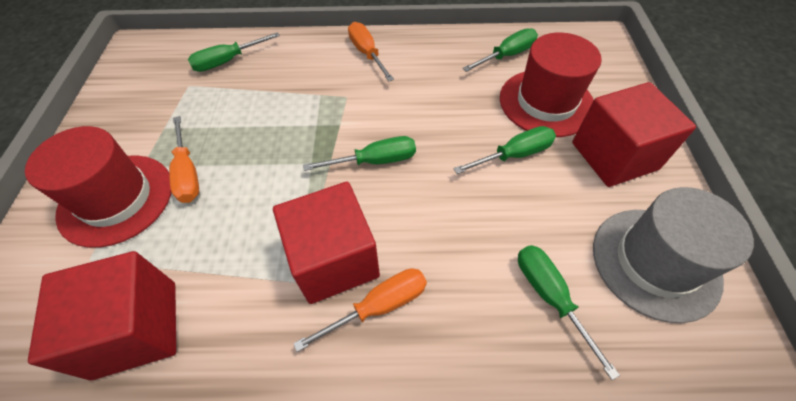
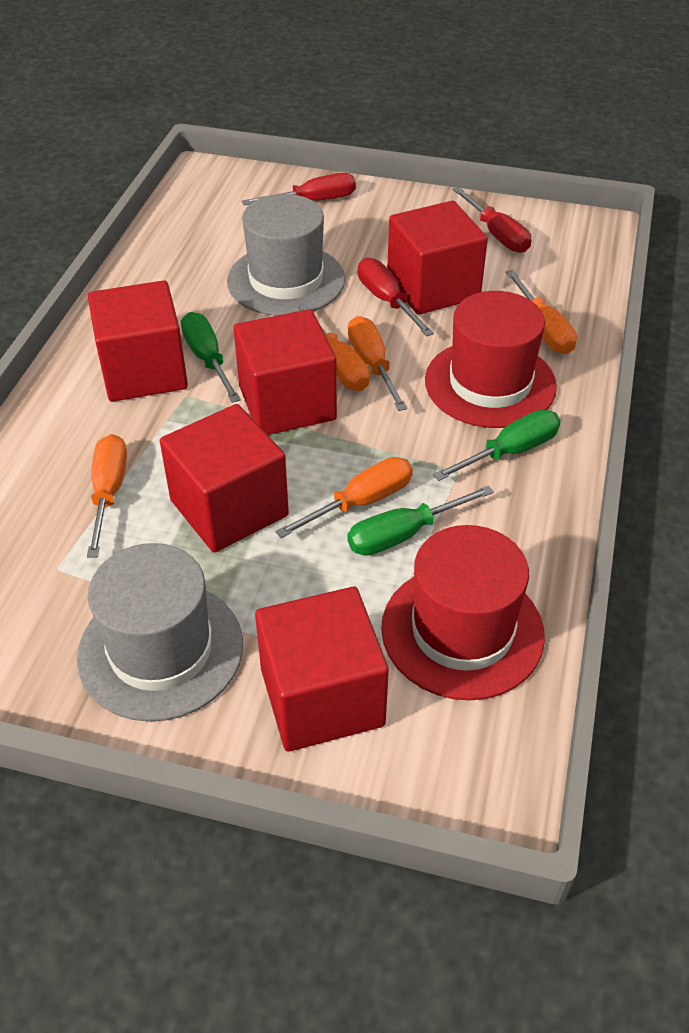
green screwdriver: [188,32,280,72] [303,136,416,171] [453,126,556,174] [462,28,538,72] [518,245,620,380] = 5 -> [181,312,241,403] [347,485,494,556] [433,410,561,481] = 3
grey hat: [593,187,754,323] = 1 -> [77,543,243,722] [227,194,345,316] = 2
orange screwdriver: [169,116,199,203] [293,268,427,352] [348,22,394,82] = 3 -> [87,434,127,558] [275,457,413,538] [298,304,370,391] [348,316,407,411] [506,270,577,354] = 5
red cube: [28,251,176,380] [273,182,380,304] [572,82,696,187] = 3 -> [88,280,188,402] [160,404,289,553] [234,309,337,435] [255,587,389,752] [387,201,488,315] = 5
red screwdriver: none = 0 -> [242,173,356,205] [358,258,434,336] [453,187,531,253] = 3

